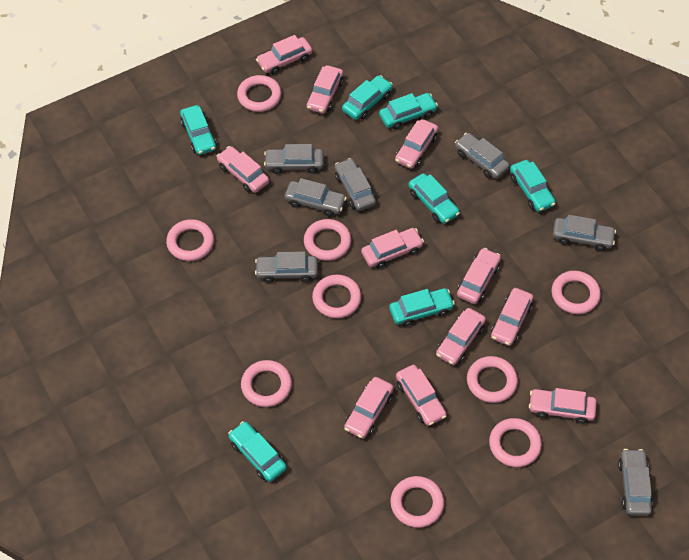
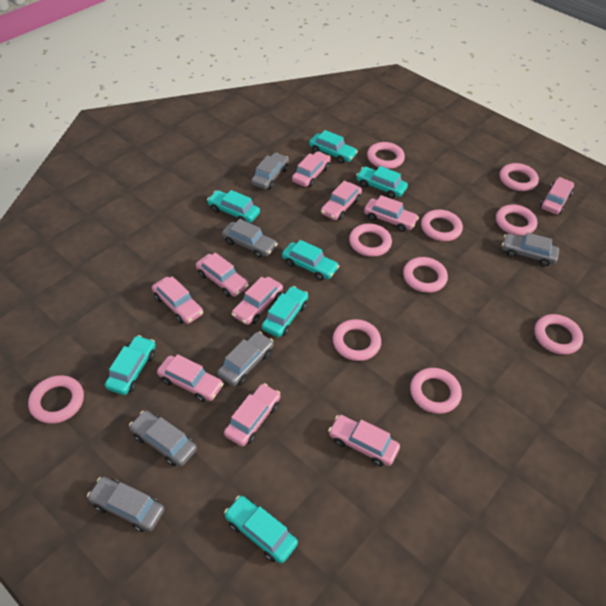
grey car: [255,252,318,283] [264,144,324,174] [285,178,347,217] [335,158,376,211] [455,133,510,179] [553,215,616,251] [618,449,653,515] = 7 -> [87,477,165,532] [129,411,197,466] [217,332,274,386] [222,219,278,258] [251,153,289,189] [502,232,559,266] = 6
pink car: [217,146,269,193] [256,35,312,74] [307,65,343,114] [344,377,394,439] [361,228,424,269] [395,119,438,169] [396,365,447,426] [436,308,486,365] [457,248,501,304] [491,288,533,346] [529,388,597,424] = 11 -> [152,276,203,324] [157,354,224,402] [196,253,249,297] [224,383,280,447] [232,277,283,325] [292,151,331,187] [321,180,362,220] [328,415,400,467] [364,195,419,232] [540,177,574,215] = 10
pink ring: [166,219,214,261] [237,75,281,112] [241,360,292,407] [304,219,351,261] [312,275,361,318] [390,476,444,528] [467,356,518,403] [489,418,542,467] [551,271,601,314] = 9 -> [28,375,84,424] [333,319,381,361] [349,224,392,257] [367,142,405,169] [403,257,448,293] [410,368,462,414] [421,210,463,241] [496,205,537,236] [500,163,539,191] [534,314,583,355] = 10

